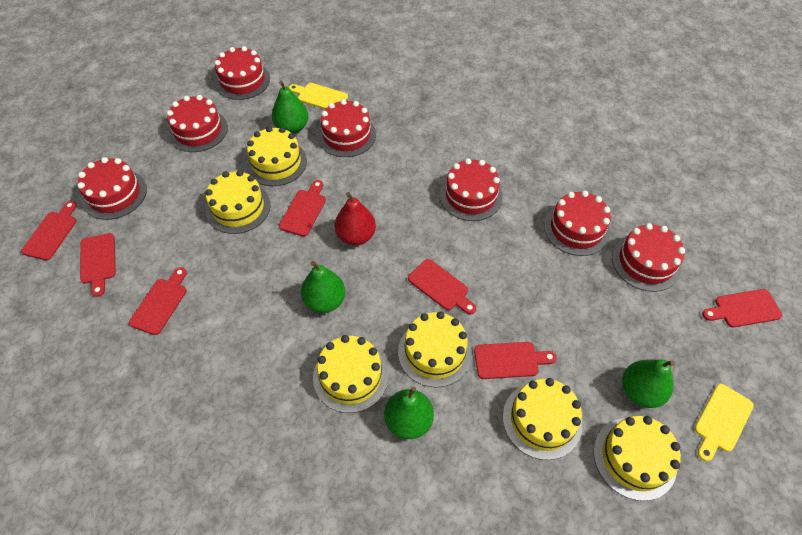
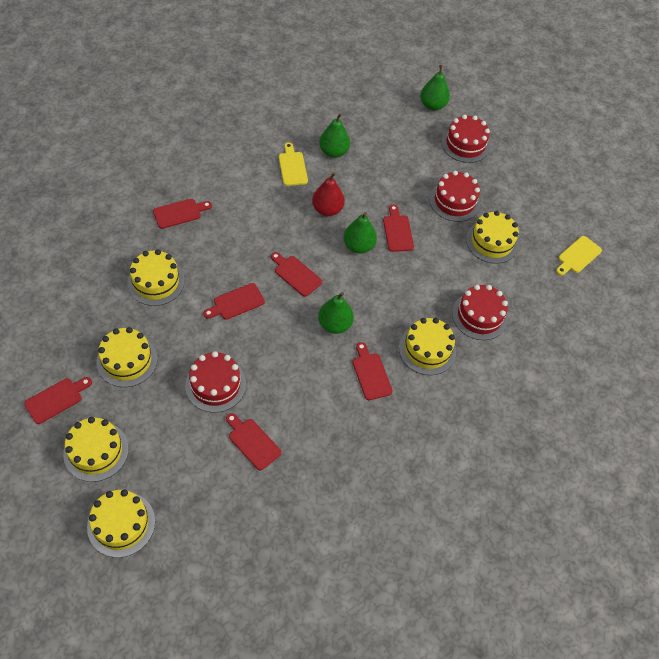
red cake: [77,157,147,220] [167,95,228,152] [215,46,270,100] [317,99,376,157] [440,158,503,221] [544,191,611,256] [612,223,685,292] = 7 -> [185,351,246,413] [429,171,480,222] [441,115,490,163] [452,285,508,340] = 4

